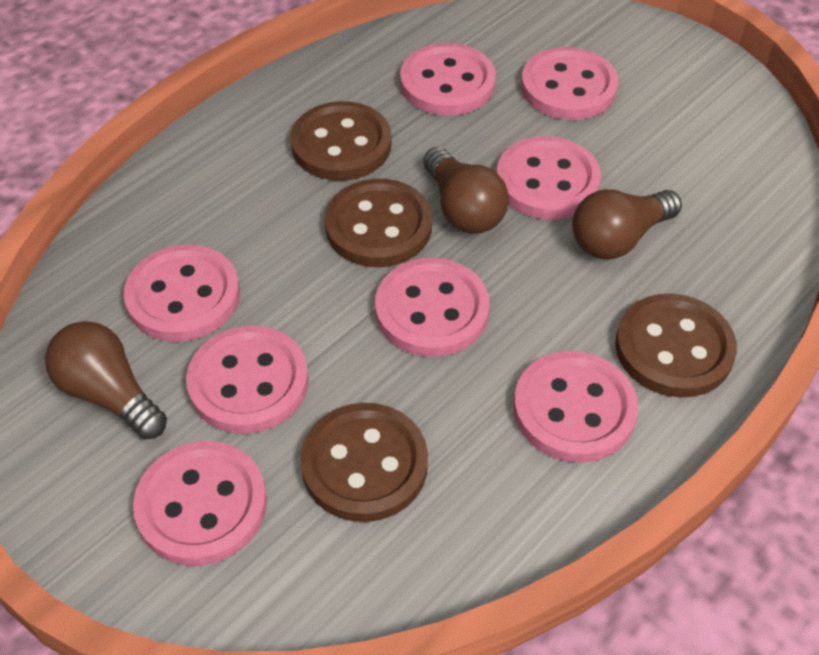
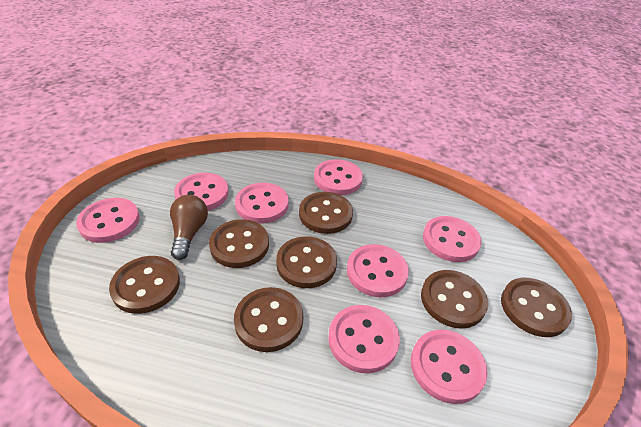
brown button: [290,101,392,181] [300,403,428,522] [325,179,432,267] [615,294,737,398] = 4 -> [109,256,180,314] [209,219,269,268] [234,287,303,352] [276,236,337,288] [299,192,353,234] [421,270,488,329] [501,278,572,337] = 7
brown light bulb: [45,321,167,439] [423,147,509,234] [572,189,682,259] = 3 -> [170,195,208,260] = 1

